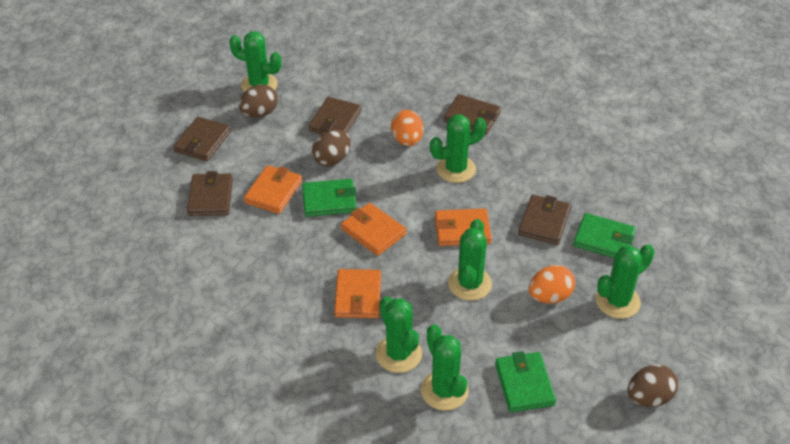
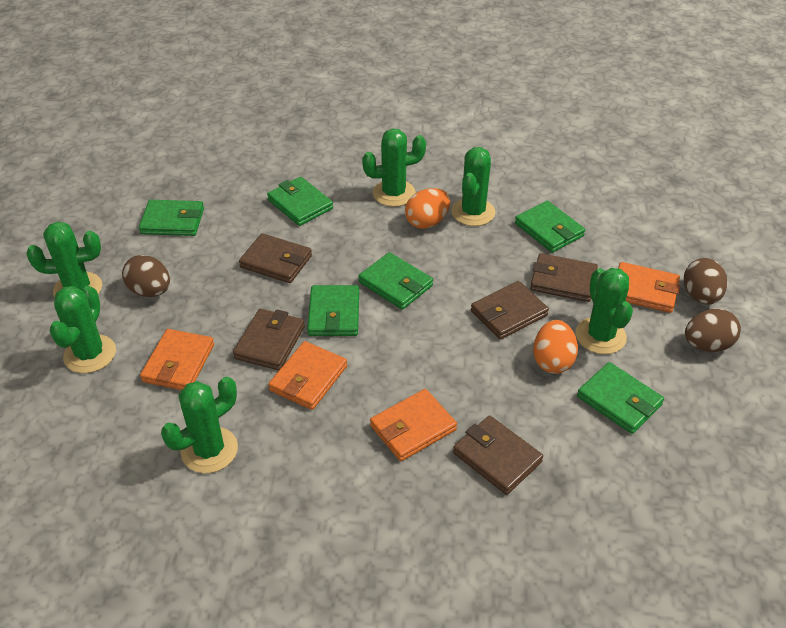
green wallet: [302,179,357,217] [495,351,556,412] [573,213,636,258] = 3 -> [139,200,204,236] [267,177,333,226] [307,285,359,336] [358,252,433,310] [515,201,585,253] [577,362,664,434] = 6

